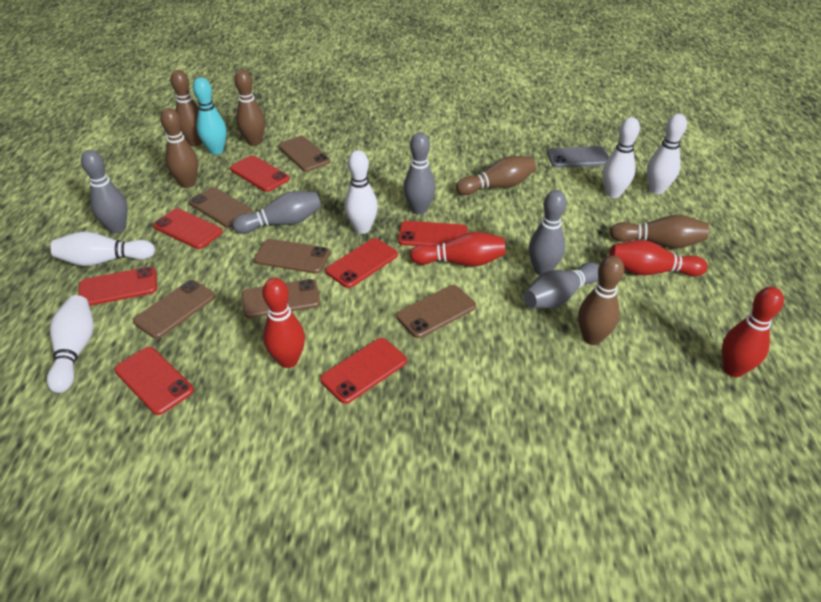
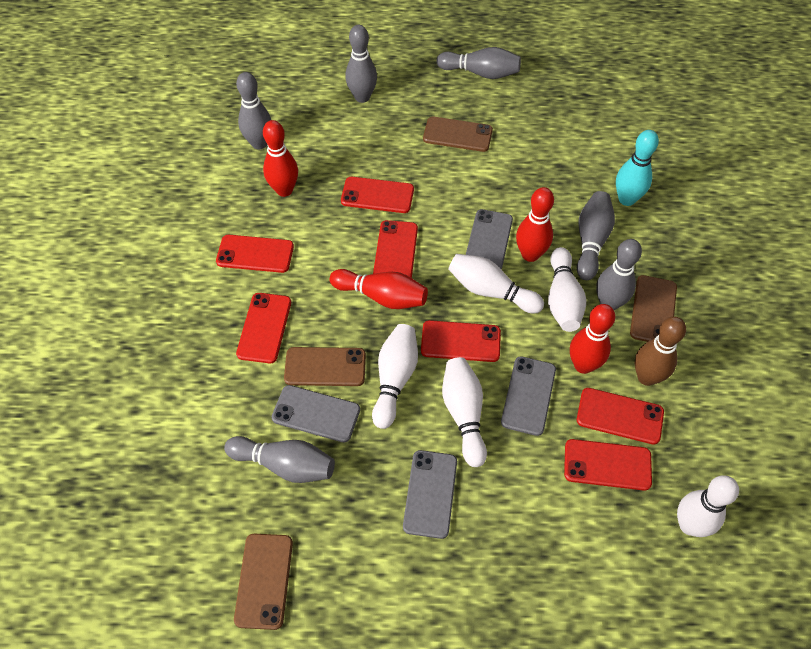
brown bowling pin: [160,108,198,188] [170,70,202,146] [234,69,265,146] [456,156,536,195] [578,256,624,345] [610,215,709,248] = 6 -> [635,316,686,386] = 1
brown phone: [133,280,215,339] [189,187,253,228] [242,279,320,318] [254,239,330,274] [278,136,330,172] [396,285,476,338] = 6 -> [234,534,293,630] [284,347,366,386] [423,117,493,152] [630,275,677,342] = 4
grey bowling pin: [81,150,128,233] [232,191,321,234] [403,132,436,215] [523,262,599,308] [529,190,566,275] = 5 -> [224,436,335,483] [236,72,271,149] [345,25,377,103] [436,47,521,79] [577,191,615,280] [596,239,642,310] = 6
grey phone: [547,146,609,168] = 1 -> [272,385,360,442] [403,450,457,539] [466,209,513,270] [501,356,556,436] = 4

